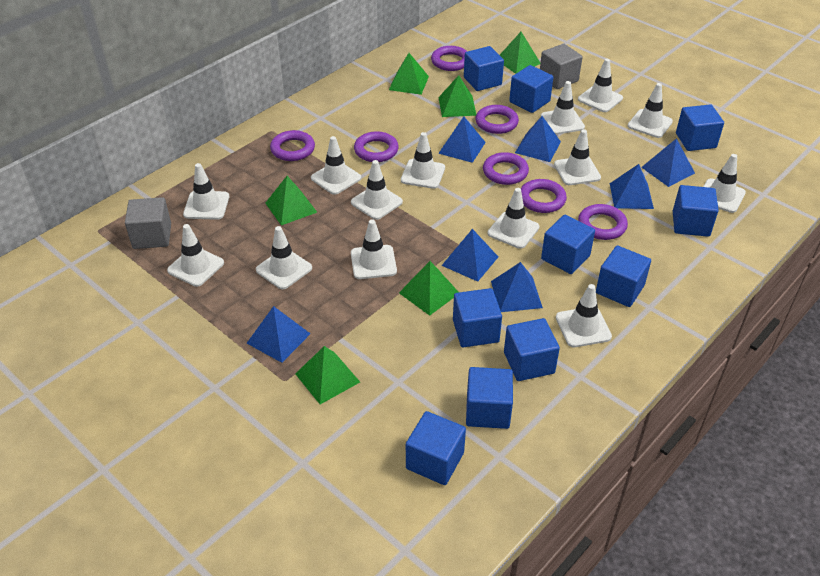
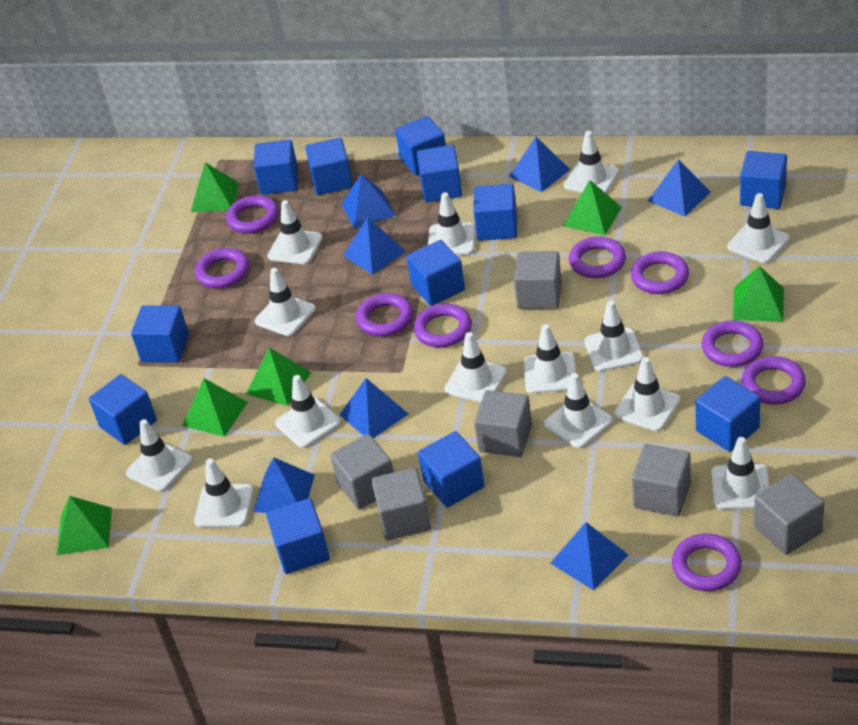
blue cube: [406,411,466,485] [453,288,502,347] [464,46,504,91] [466,367,513,429] [504,318,560,381] [509,65,553,113] [541,215,595,274] [596,246,651,307] [673,185,719,237] [676,104,724,151] = 10 -> [89,374,157,445] [131,305,189,363] [253,140,298,195] [266,498,330,574] [305,138,353,195] [395,116,446,176] [406,240,465,306] [417,145,462,202] [418,431,485,508] [473,184,517,241] [695,376,760,452] [740,151,787,209] = 12
grey cube: [125,197,171,249] [540,44,582,89] = 2 -> [330,434,394,510] [371,468,431,540] [474,390,532,457] [514,251,562,309] [632,444,691,516] [754,474,825,555] = 6
purple ring: [270,130,315,161] [354,131,399,162] [431,46,467,71] [476,105,519,134] [483,152,529,185] [521,179,567,213] [578,204,628,240] = 7 -> [195,248,249,288] [226,195,279,234] [356,293,413,337] [414,303,472,347] [569,237,626,278] [631,251,689,294] [672,533,742,591] [702,320,764,367] [742,356,806,404] = 9

